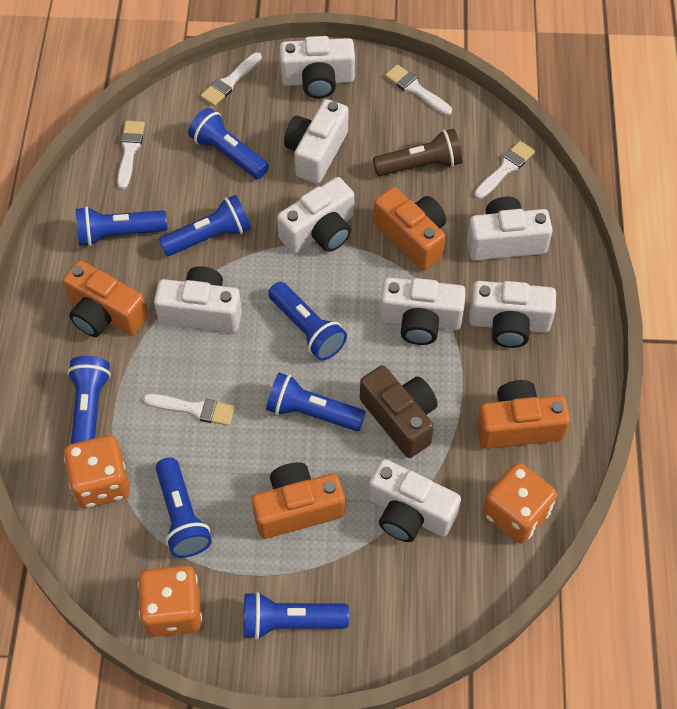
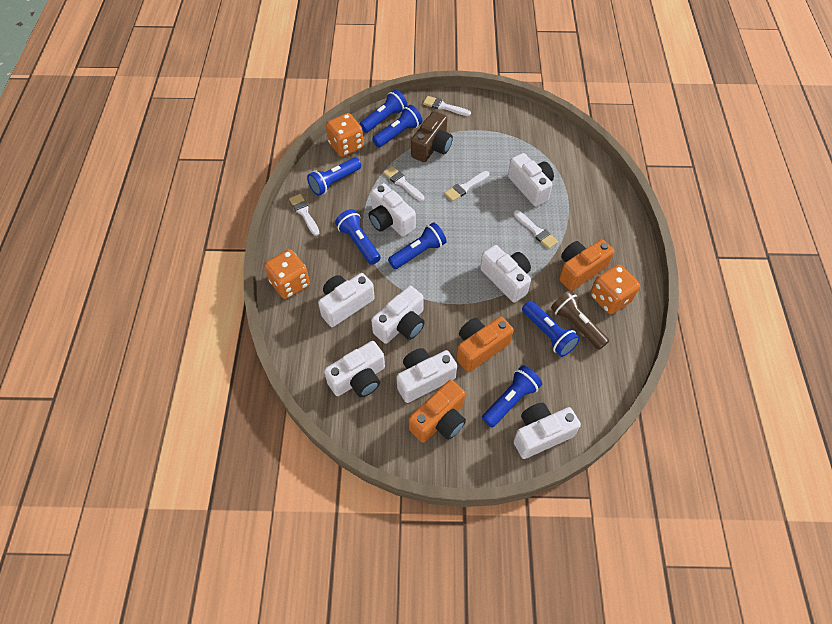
blue flashlight: [67,356,111,444] [76,206,167,246] [156,457,212,558] [159,195,251,256] [188,108,269,179] [244,592,349,640] [266,372,366,431] [268,282,347,361] = 8 -> [307,157,362,196] [335,209,381,265] [359,90,408,133] [372,105,422,148] [388,222,447,269] [482,365,542,427] [522,301,580,357] = 7
orange camera: [63,260,148,337] [252,462,345,539] [373,187,446,270] [477,380,570,449] = 4 -> [409,380,466,443] [456,317,514,372] [559,239,614,291] = 3

